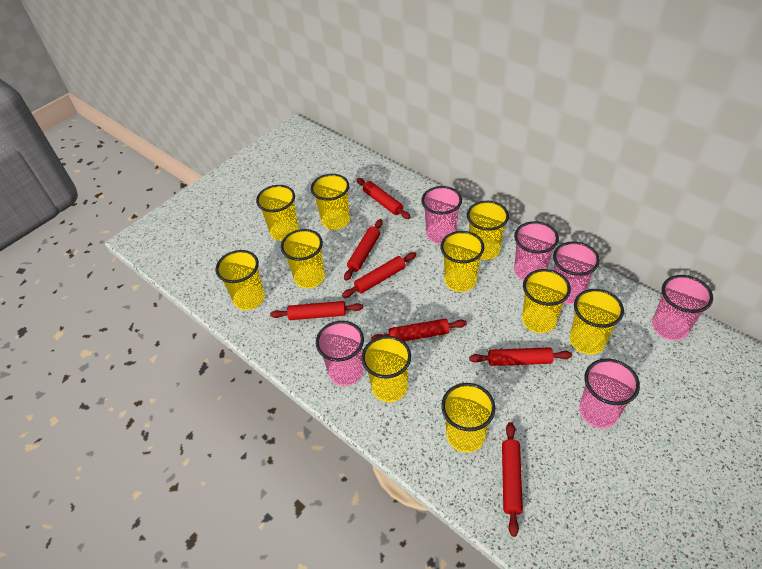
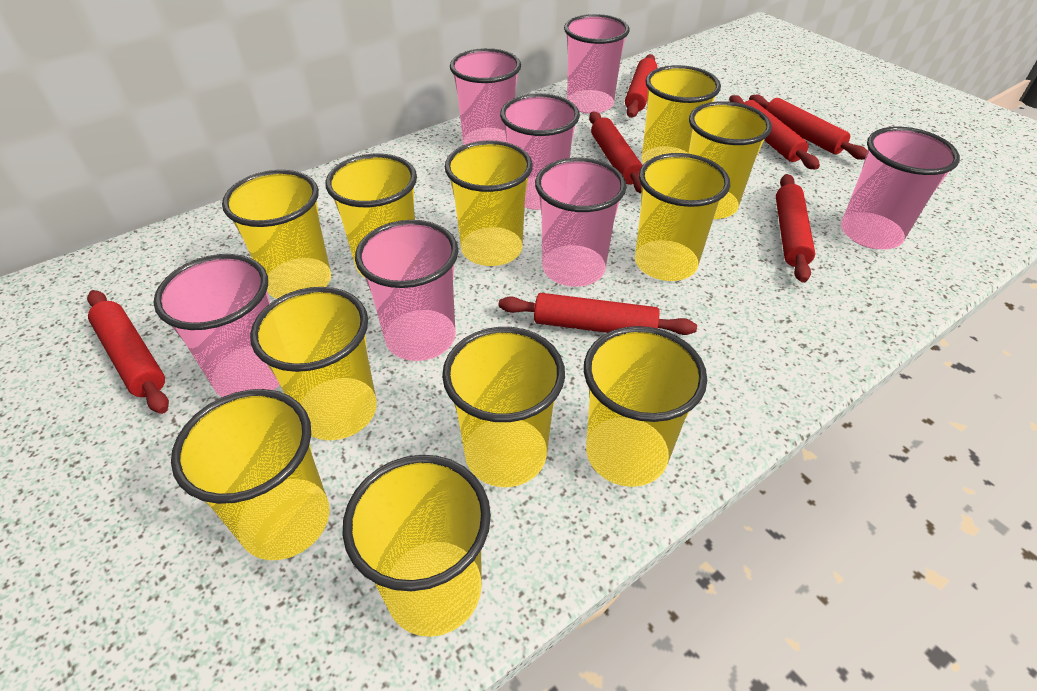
pink cup: [316,321,364,386] [421,186,462,244] [514,221,559,281] [553,241,600,304] [579,359,640,428] [652,275,713,341] = 6 -> [154,254,280,397] [355,220,458,361] [450,48,521,145] [500,93,580,210] [535,158,627,287] [564,14,630,114] [841,127,960,249] = 7
yellow cup: [216,250,265,310] [256,185,299,241] [281,229,325,288] [311,174,350,230] [362,336,411,402] [440,231,484,292] [441,383,495,453] [467,201,509,260] [522,269,571,333] [570,289,624,354] = 10 -> [171,389,330,560] [222,170,331,299] [250,287,377,440] [325,154,417,277] [342,455,491,637] [442,327,565,487] [445,140,533,266] [584,326,707,487] [635,153,730,281] [642,65,721,164] [688,101,772,219] = 11

